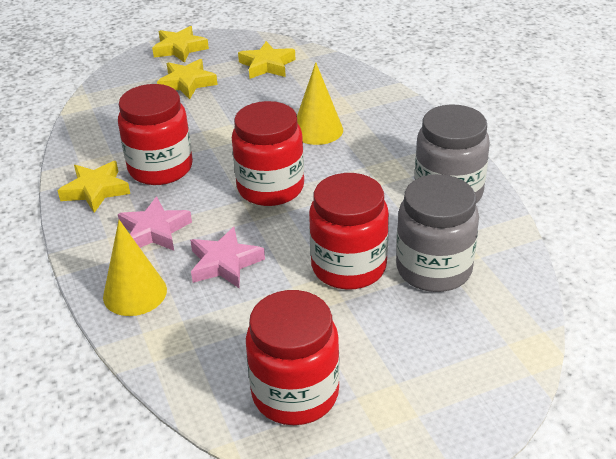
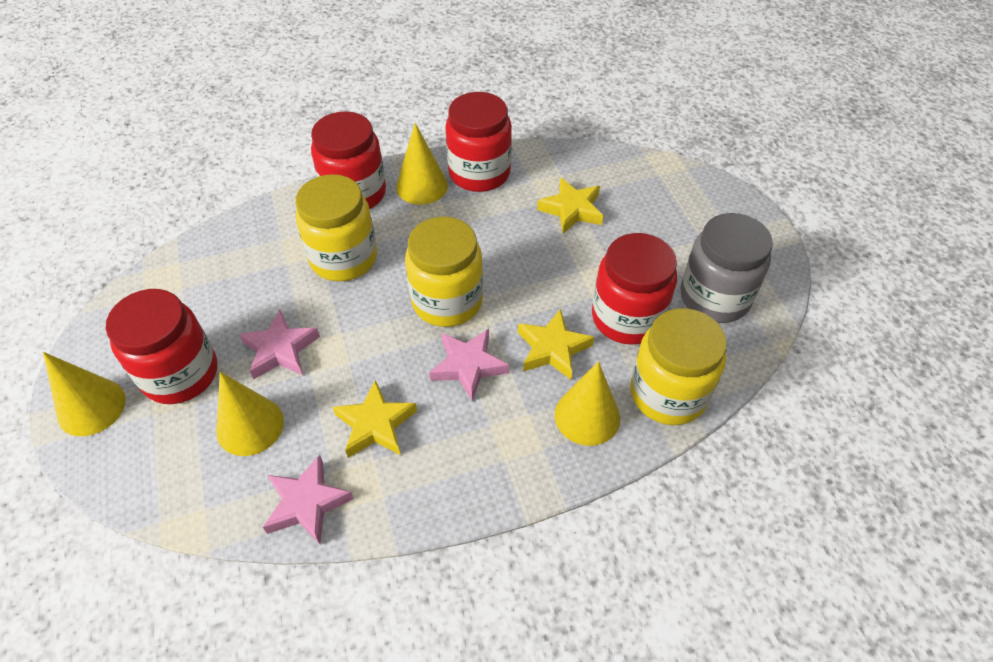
grey jar: [396,174,479,292] [415,105,490,203] = 2 -> [680,213,773,323] = 1
pink star: [118,197,192,251] [190,227,265,288] = 2 -> [239,310,320,379] [263,455,354,544] [429,329,509,401] = 3
yellow cone: [103,220,167,316] [297,62,343,145] = 2 -> [43,352,126,436] [216,372,284,456] [396,123,448,205] [555,361,620,446] = 4
yellow jar: none = 0 -> [296,174,377,281] [405,217,483,327] [630,308,727,425] = 3
yellow star: [57,161,130,213] [152,26,209,63] [157,59,218,99] [238,41,296,79] = 4 -> [333,380,417,458] [518,309,594,380] [537,178,604,234] = 3

